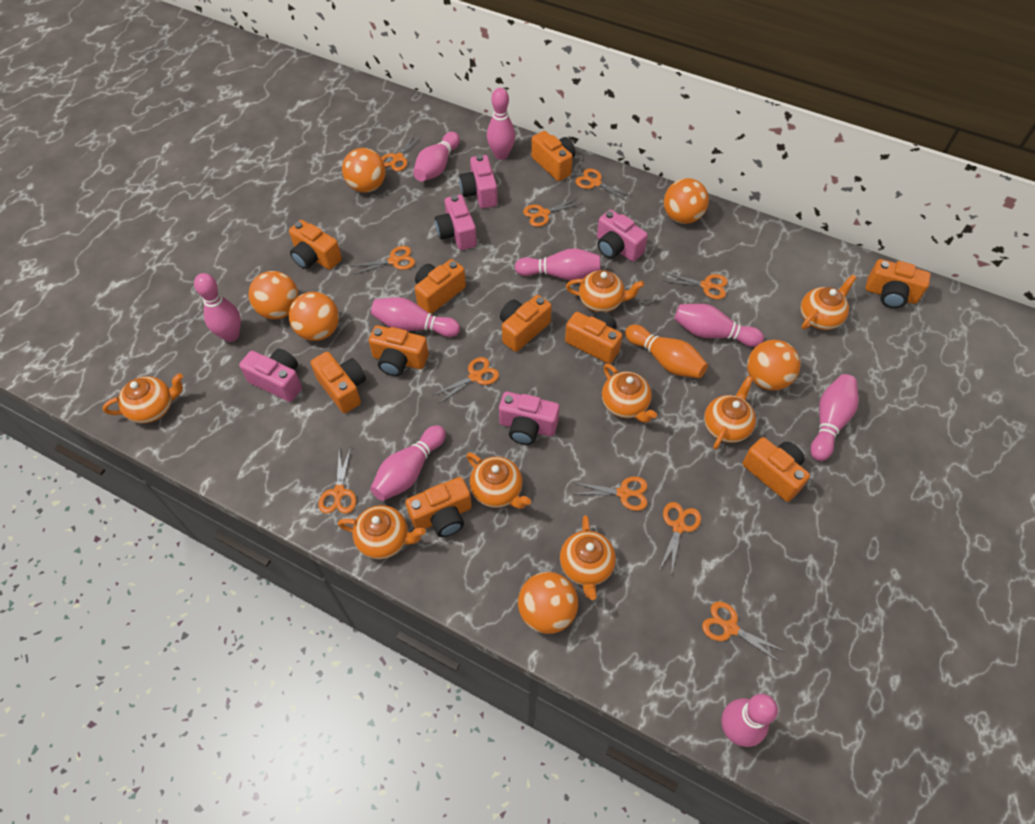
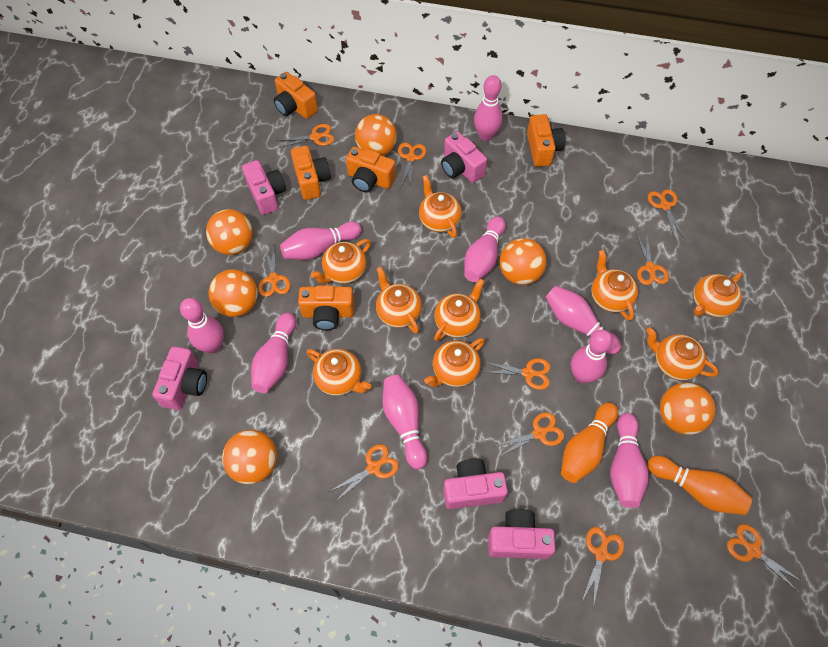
orange bowling pin: [625,325,708,378] = 1 -> [561,402,618,483] [648,456,752,515] = 2
orange camera: [289,220,342,270] [310,352,366,413] [369,325,429,376] [405,477,472,537] [415,259,466,314] [500,295,552,352] [531,131,575,181] [565,311,623,364] [742,437,810,502] [866,259,931,308] = 10 -> [274,72,318,119] [291,146,331,200] [298,285,354,330] [346,147,396,192] [527,114,565,167] = 5
orange teapot: [103,373,183,423] [338,505,426,559] [466,452,531,509] [560,515,616,600] [566,270,644,312] [602,363,657,423] [704,376,756,450] [800,275,857,330] = 8 -> [307,349,371,396] [311,239,371,284] [376,267,422,334] [419,175,462,238] [424,338,485,387] [434,279,485,341] [591,250,638,321] [646,327,719,380] [693,272,743,317] = 9

